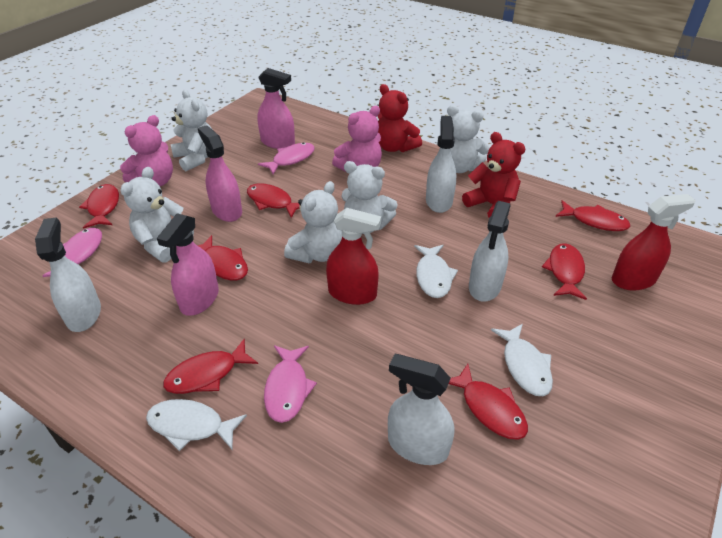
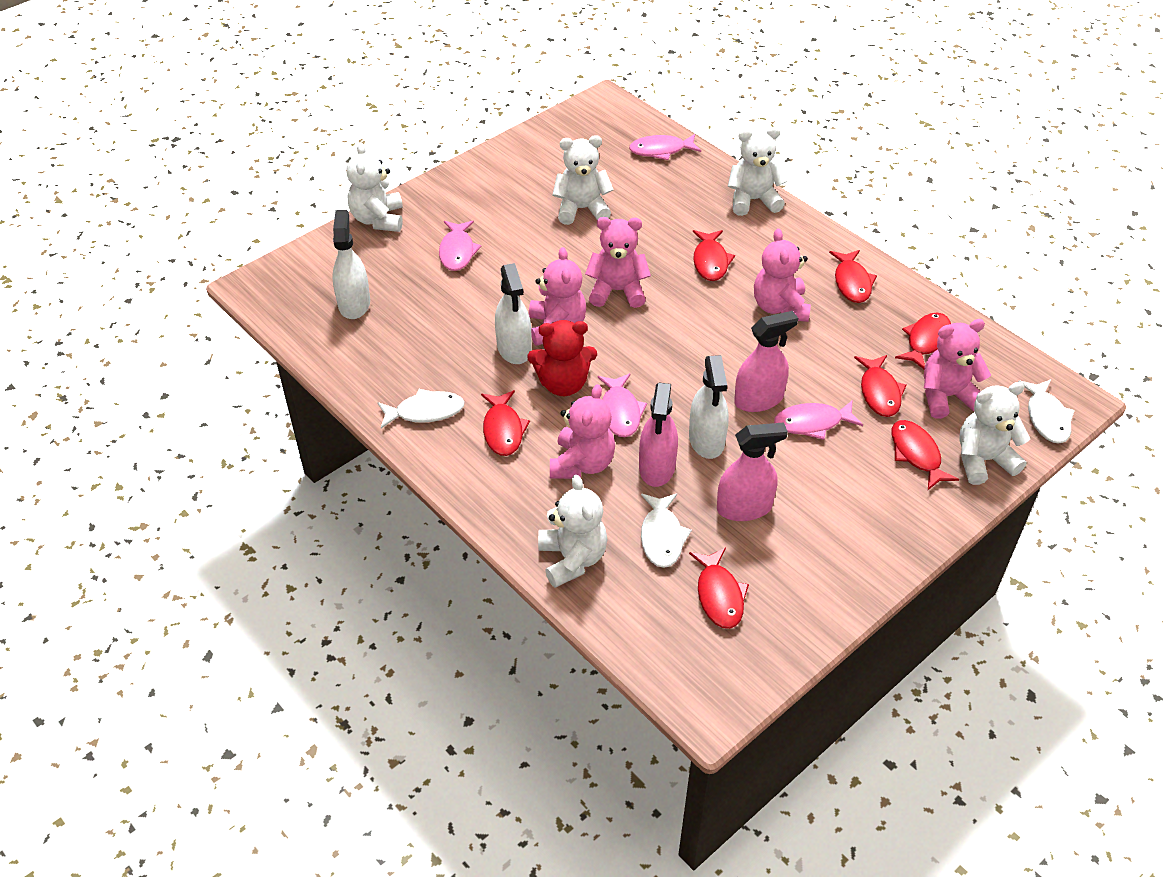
pink fish: [42,228,102,277] [258,142,315,175] [264,345,317,423] = 3 -> [439,221,482,271] [597,373,647,437] [629,134,701,160] [774,400,863,440] = 4
pink teddy bear: [120,115,173,186] [332,106,382,172] = 2 -> [529,247,586,346] [550,384,615,479] [585,217,651,308] [754,228,811,322] [924,319,991,419] = 5
red spray bottle: [326,208,381,305] [612,194,696,291] = 2 -> none = 0
red teddy bear: [378,84,422,152] [462,132,525,218] = 2 -> [527,320,597,396] = 1
white spray bottle: [35,218,101,332] [388,354,454,465] [426,116,457,213] [469,201,510,302] = 4 -> [333,210,370,319] [495,263,531,364] [689,355,729,459] = 3

